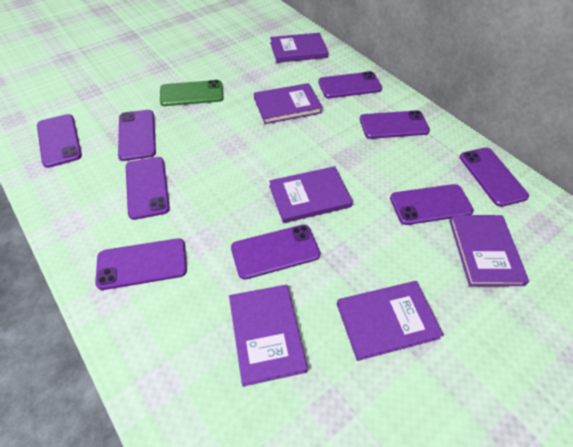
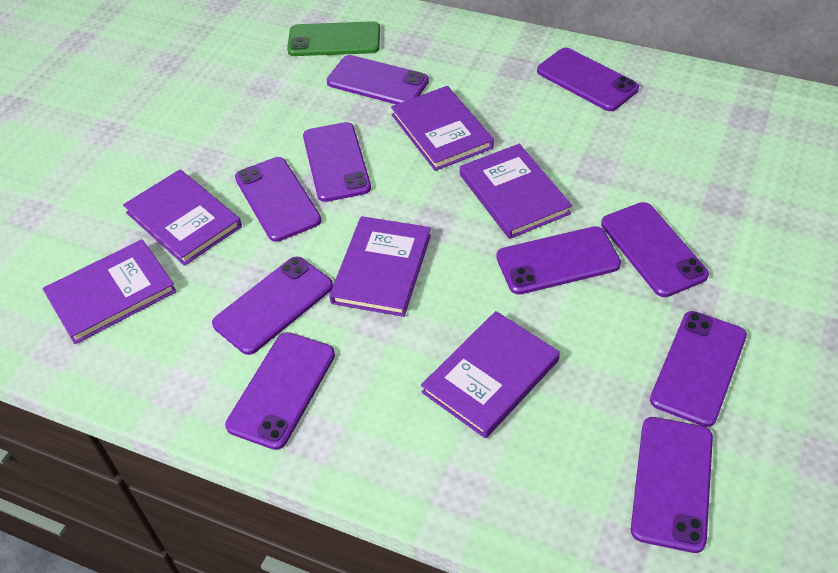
purple phone: [37,114,82,168] [95,238,187,290] [118,110,156,161] [126,157,170,220] [231,225,320,280] [318,71,382,98] [360,110,430,139] [390,184,474,225] [460,148,529,207] = 9 -> [212,256,333,355] [225,332,335,450] [235,157,321,242] [303,122,371,202] [326,55,429,104] [496,226,621,295] [537,48,639,111] [601,202,709,297] [631,417,713,553] [650,311,747,427] = 10

